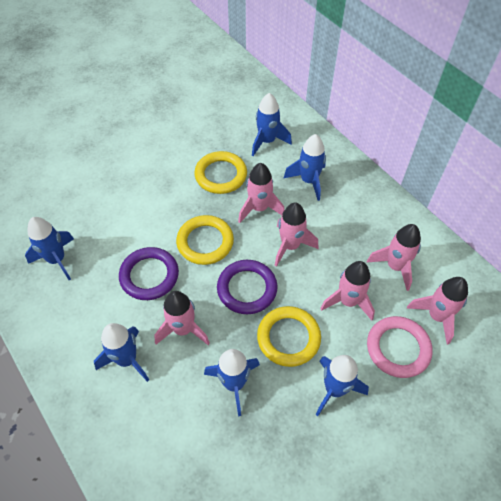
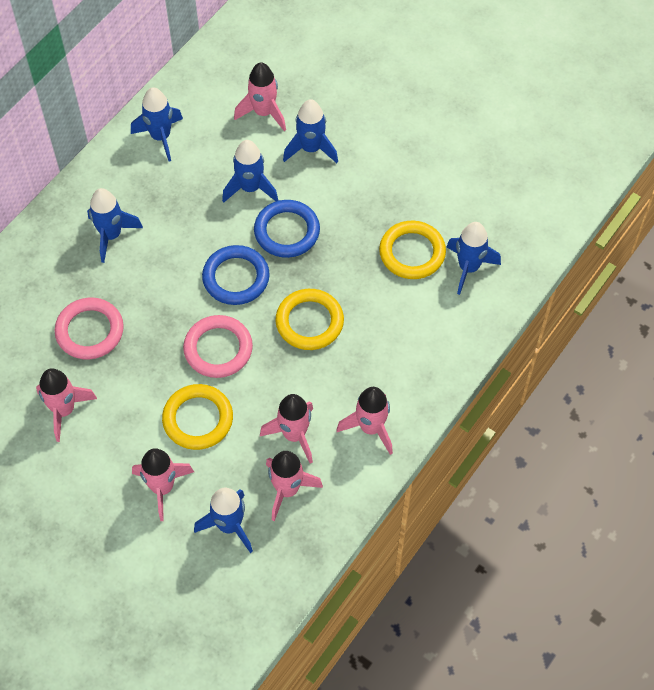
blue ring: none = 0 -> [202,245,270,305] [254,200,320,258] = 2
pink ring: [367,316,433,378] = 1 -> [55,298,124,360] [183,315,253,378] = 2
purple ring: [119,247,179,300] [217,260,277,314] = 2 -> none = 0

